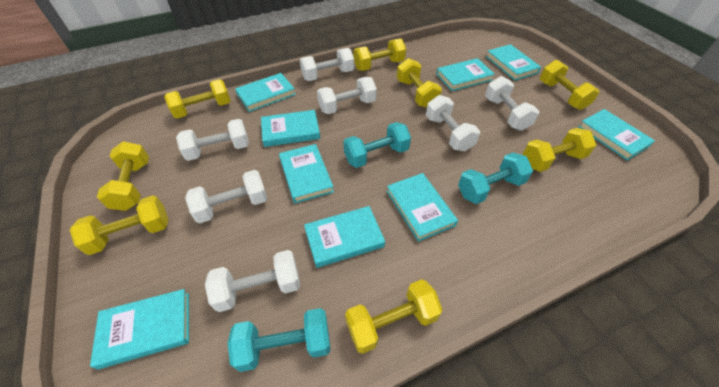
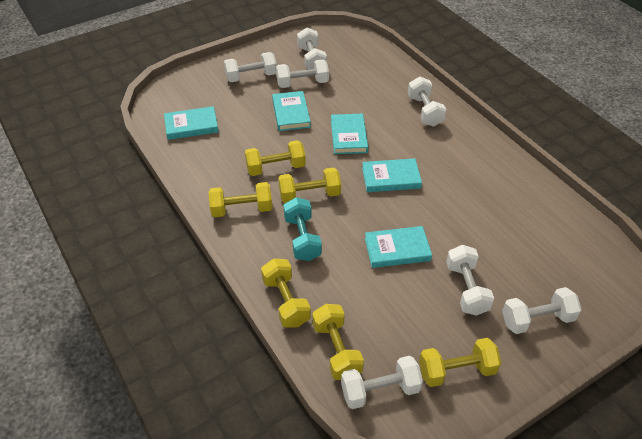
turquoise book: [90,289,189,369] [235,73,296,112] [261,110,320,147] [279,144,334,203] [304,206,385,268] [387,173,458,242] [436,58,495,91] [486,44,541,80] [578,109,655,161] = 9 -> [164,106,219,140] [272,91,311,131] [331,114,368,154] [362,158,422,192] [365,226,432,268] = 5
turquoise dumbbell: [228,308,331,372] [343,122,411,168] [458,153,533,204] = 3 -> [283,197,322,261] = 1
yellow dumbbell: [70,195,168,255] [97,142,149,211] [164,79,231,118] [345,279,442,354] [354,38,406,71] [397,58,442,108] [523,128,596,172] [540,60,599,110] = 8 -> [209,182,272,217] [245,140,306,176] [261,258,311,328] [278,167,341,203] [312,304,364,380] [419,338,501,387] = 6

